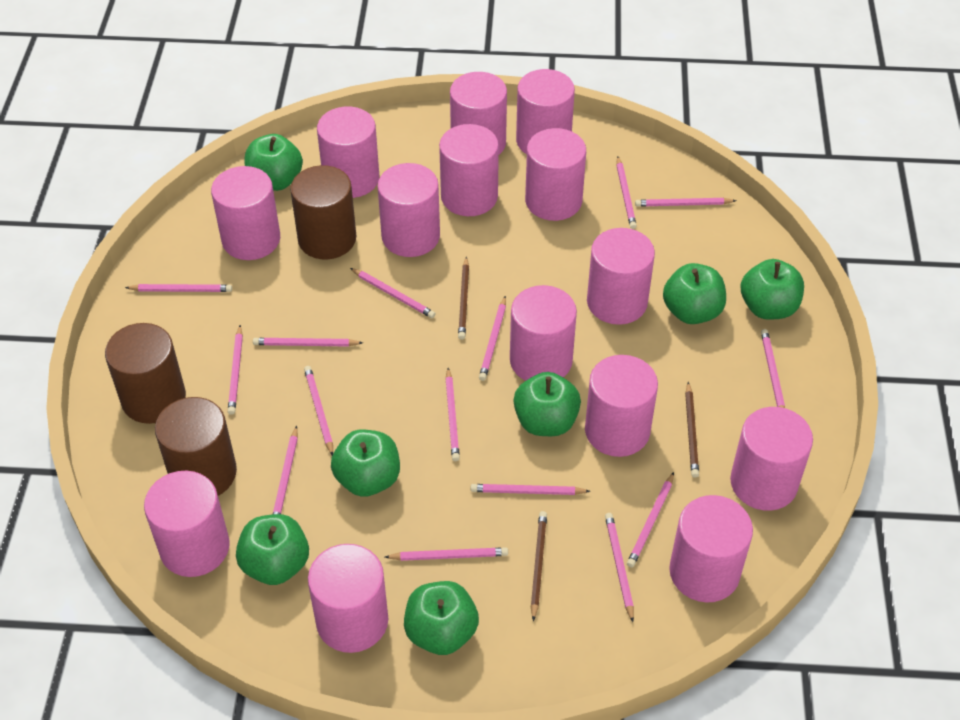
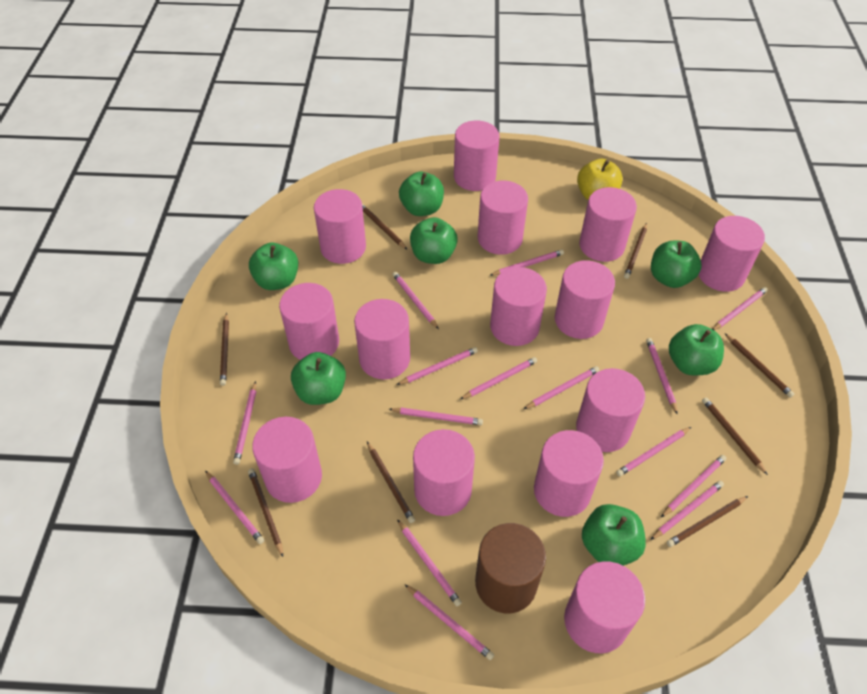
brown cylinder: [105,323,186,424] [155,397,237,496] [290,165,356,259] = 3 -> [475,523,546,613] = 1
brown pencil: [458,257,469,340] [531,511,547,621] [685,382,699,478] = 3 -> [220,313,229,386] [248,468,283,557] [362,204,407,249] [367,442,415,523] [624,223,647,279] [667,496,748,547] [702,397,768,475] [725,333,794,398] = 8
yellow apple: none = 0 -> [577,159,623,200] = 1

